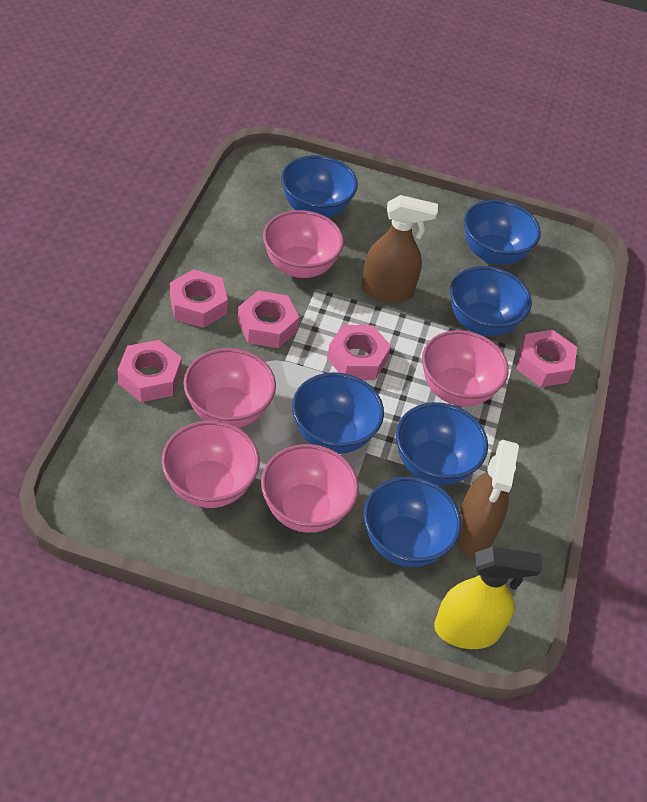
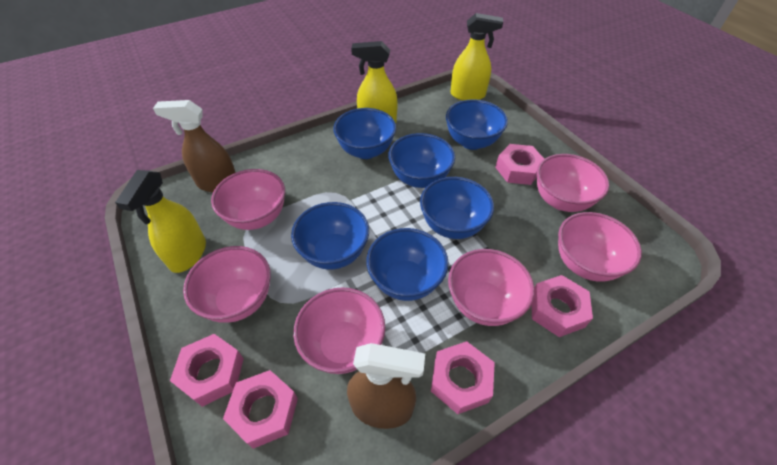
pink bowl: [162,421,260,508] [183,348,276,428] [261,444,359,533] [263,210,344,278] [422,330,509,406] = 5 -> [183,246,271,323] [211,169,285,230] [293,287,385,374] [448,249,535,326] [537,154,609,212] [558,212,642,282] = 6
yellow spray bottle: [434,547,542,649] = 1 -> [115,170,206,273] [351,41,398,123] [451,13,503,100] = 3

